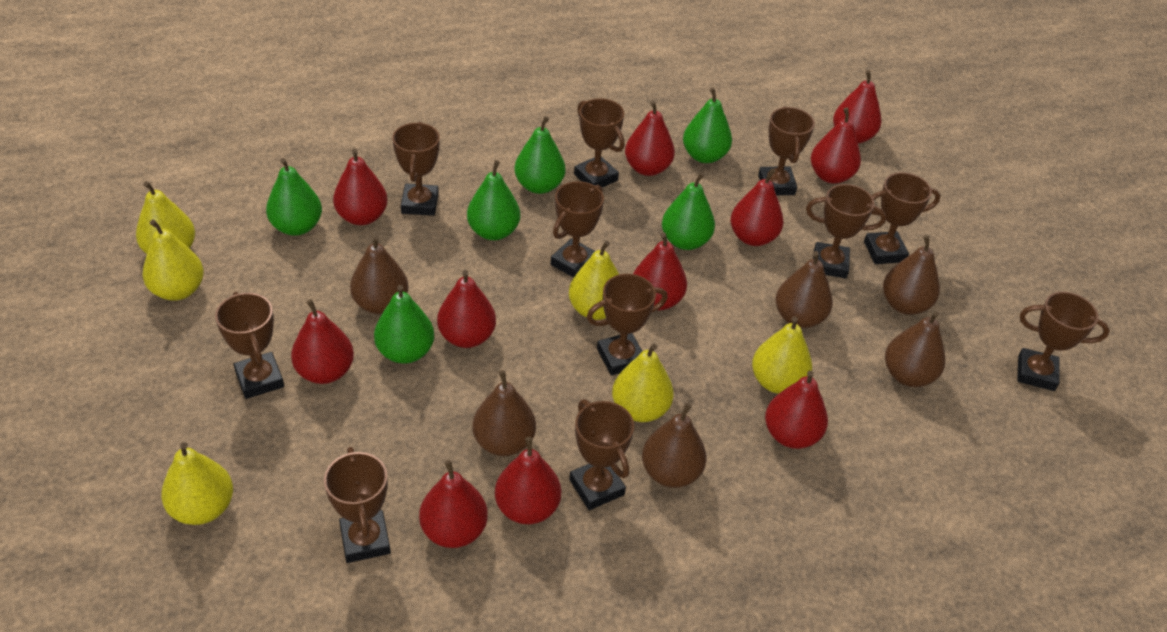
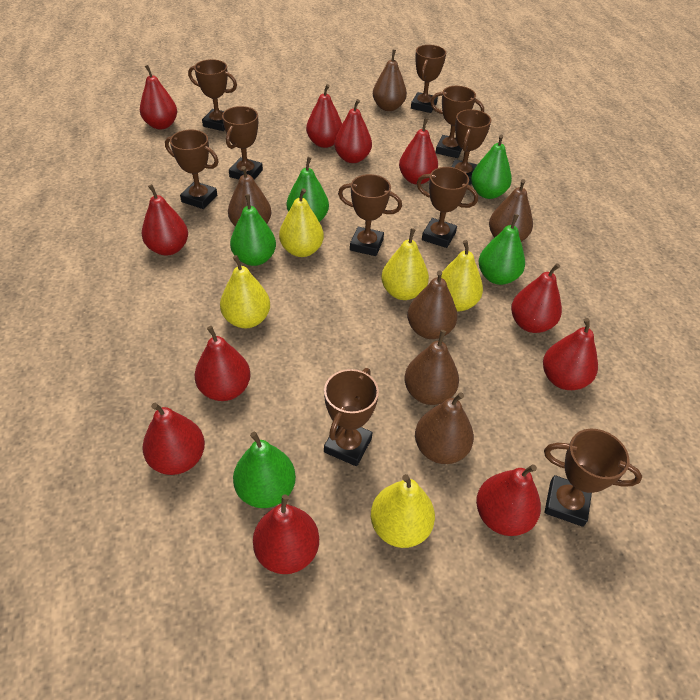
brown trophy: [215,292,284,399] [324,447,391,563] [392,122,440,216] [551,181,604,278] [569,399,634,510] [574,99,625,188] [587,274,667,375] [758,106,815,195] [806,184,886,278] [864,172,941,264] [1017,292,1110,391] = 11 -> [165,129,219,209] [188,59,237,131] [222,106,263,180] [324,368,379,466] [338,174,402,256] [411,45,446,113] [417,167,478,248] [430,86,484,158] [451,109,491,185] [544,429,642,527] = 10
green pear: [266,158,322,236] [374,285,434,364] [467,160,520,240] [514,116,565,194] [662,172,715,250] [683,88,732,163] = 6 -> [230,194,276,266] [233,432,296,508] [287,157,329,222] [471,134,512,199] [479,214,525,285] = 5
yellow pear: [136,181,195,254] [142,219,204,301] [161,442,233,525] [569,241,619,320] [612,344,674,422] [752,317,812,394] = 6 -> [220,255,270,328] [279,188,324,257] [371,474,435,548] [381,228,429,300] [441,240,483,311] = 5

